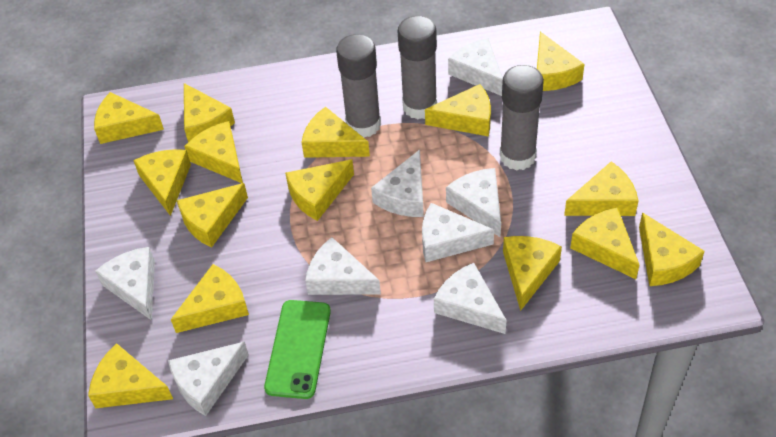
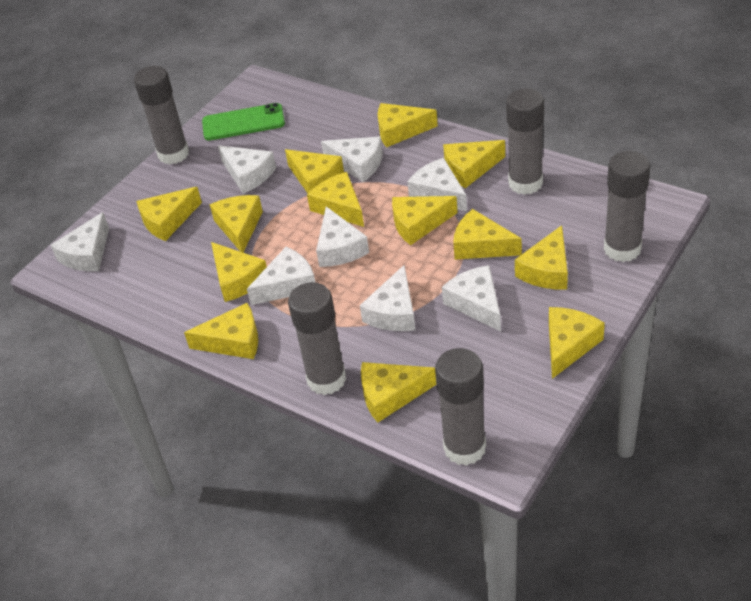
grey glue stick: [336,34,381,138] [398,16,437,119] [500,65,544,171] = 3 -> [134,66,189,164] [288,282,346,395] [435,348,486,466] [506,89,544,195] [604,151,650,262] = 5
yellow cheese: [88,343,173,408] [94,92,164,144] [133,149,191,216] [171,264,249,333] [176,183,248,247] [184,83,235,142] [184,121,243,183] [285,159,354,221] [301,107,370,158] [425,84,491,137] [503,236,562,311] [537,32,585,91] [564,161,638,216] [570,207,640,279] [639,212,705,286] = 15 -> [136,187,202,241] [184,303,258,359] [210,195,263,252] [211,242,267,302] [285,149,344,193] [307,172,364,227] [361,362,437,423] [378,103,438,147] [392,196,458,245] [443,140,505,188] [454,209,522,259] [515,225,568,290] [549,307,605,379] = 13

